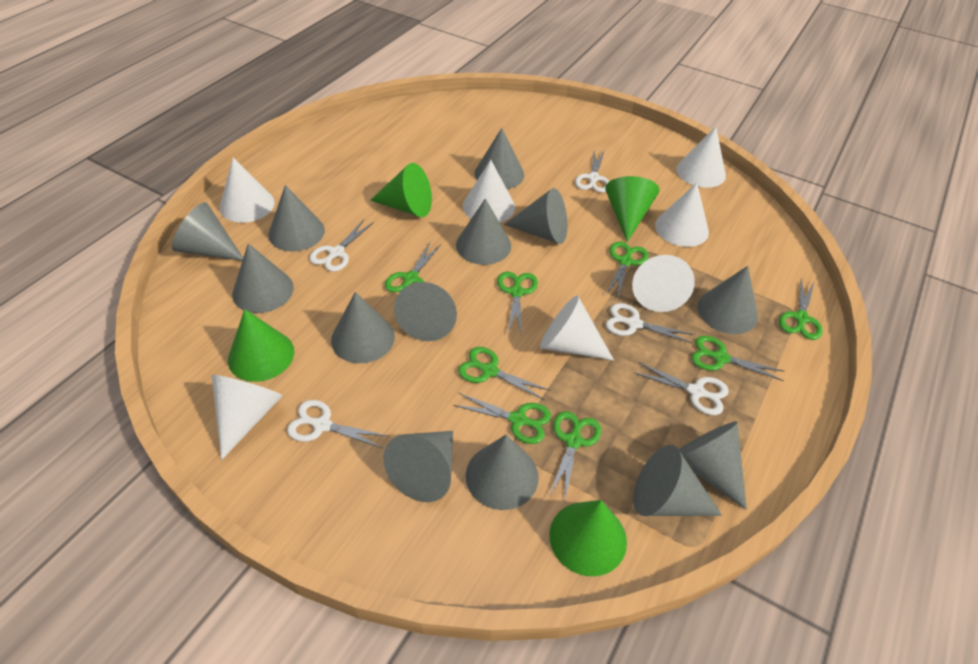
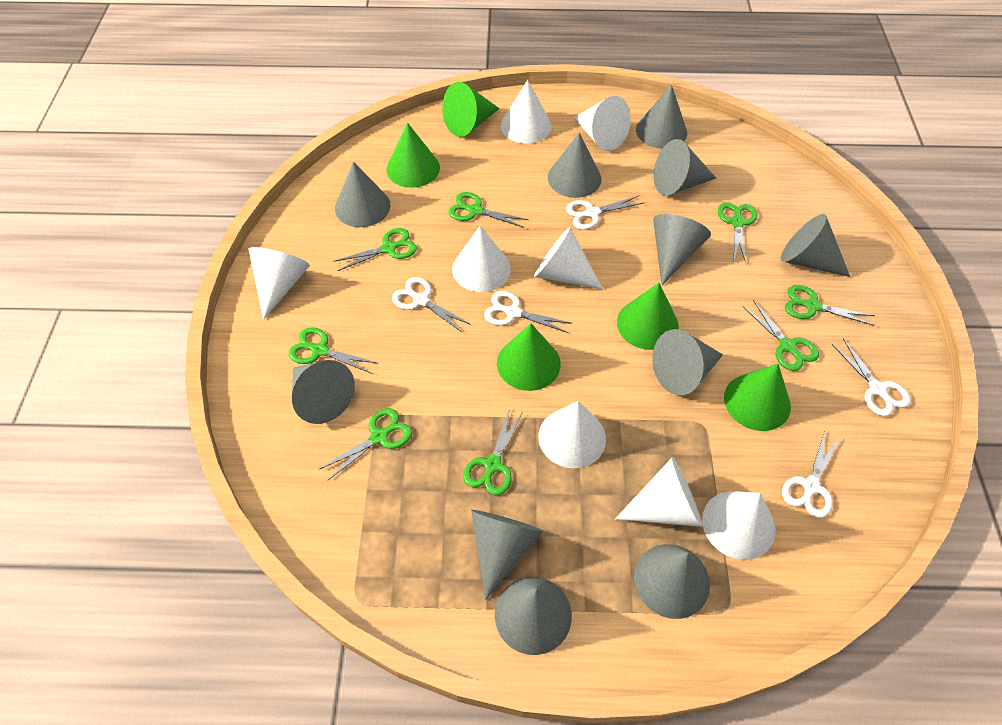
green cone: [228,309,294,382] [370,163,432,217] [549,500,627,576] [605,176,660,242] = 4 -> [387,123,440,188] [442,82,500,137] [497,323,561,391] [617,283,679,350] [724,364,791,431] = 5
grey cone: [172,202,243,261] [232,243,294,313] [268,185,325,252] [331,292,395,363] [383,431,453,502] [394,282,457,341] [456,198,511,265] [466,435,539,510] [474,128,524,189] [504,188,567,244] [633,445,722,516] [679,421,747,510] [698,266,758,334] = 13 -> [292,360,355,424] [335,162,390,227] [471,510,544,600] [495,577,572,655] [548,133,602,198] [634,544,710,619] [636,85,687,149] [652,329,723,395] [653,139,716,196] [653,214,711,285] [781,214,850,277] = 11
white cone: [212,375,283,460] [220,158,275,223] [463,160,515,223] [540,296,614,360] [632,255,695,312] [655,183,709,247] [676,127,726,188] = 7 -> [248,247,310,320] [452,226,511,292] [501,80,552,144] [534,227,603,289] [538,401,606,468] [574,96,631,151] [615,457,702,527] [702,491,776,560] = 8

